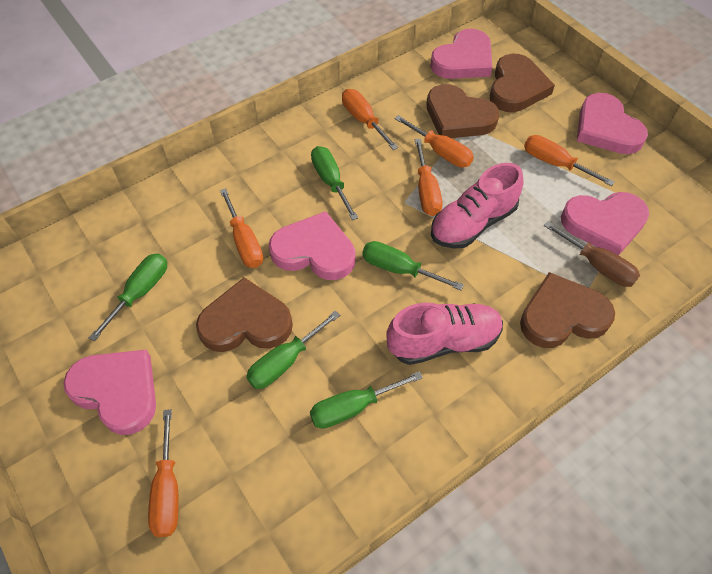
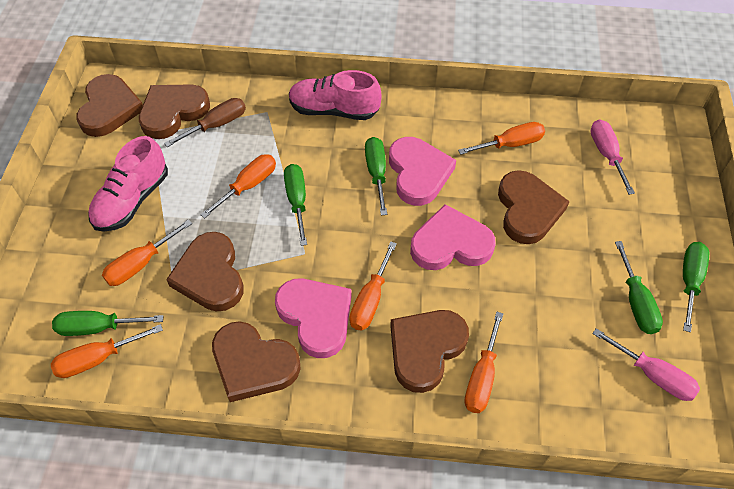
brown heart: [196,277,293,352] [426,84,500,138] [490,53,555,112] [520,272,615,348] = 4 -> [76,74,143,137] [139,84,210,139] [166,232,244,311] [212,321,301,402] [390,310,469,393] [498,170,570,244] = 6
pink heart: [63,350,156,435] [269,211,355,280] [430,29,492,79] [561,192,649,256] [577,93,648,154] = 5 -> [275,279,352,358] [389,137,456,206] [410,204,496,270] = 3
pink screwdriver: none = 0 -> [590,119,635,195] [592,328,700,401] = 2

